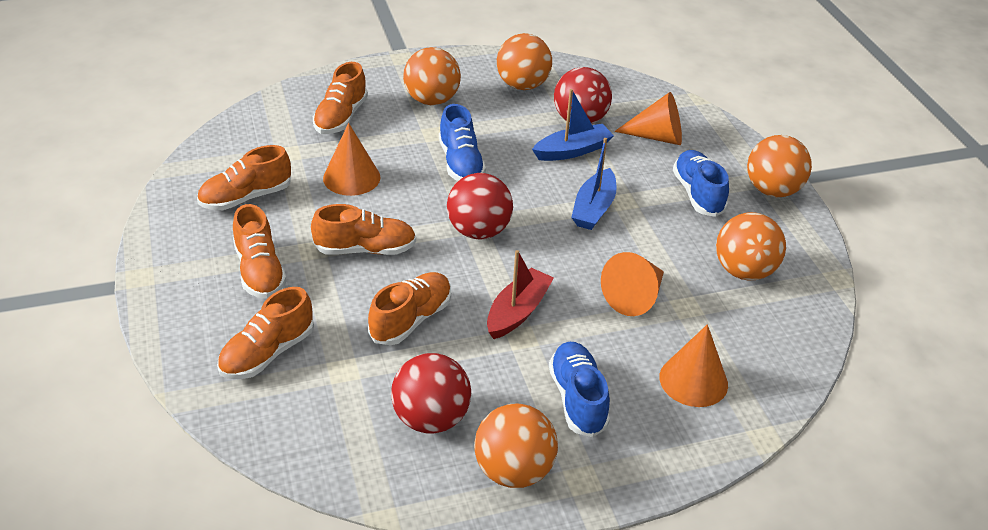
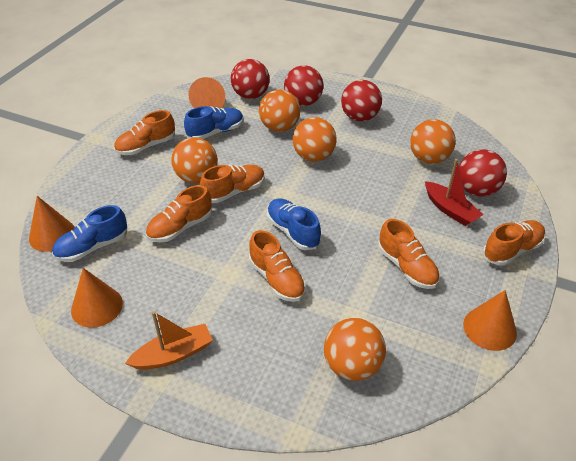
blue boat: [532,89,614,161] [571,138,617,230] = 2 -> none = 0
orange boat: none = 0 -> [125,311,213,370] = 1
red ball: [391,353,471,433] [447,173,513,239] [554,67,612,124] = 3 -> [231,59,270,99] [284,65,323,106] [341,80,382,121] [459,149,507,197] = 4

